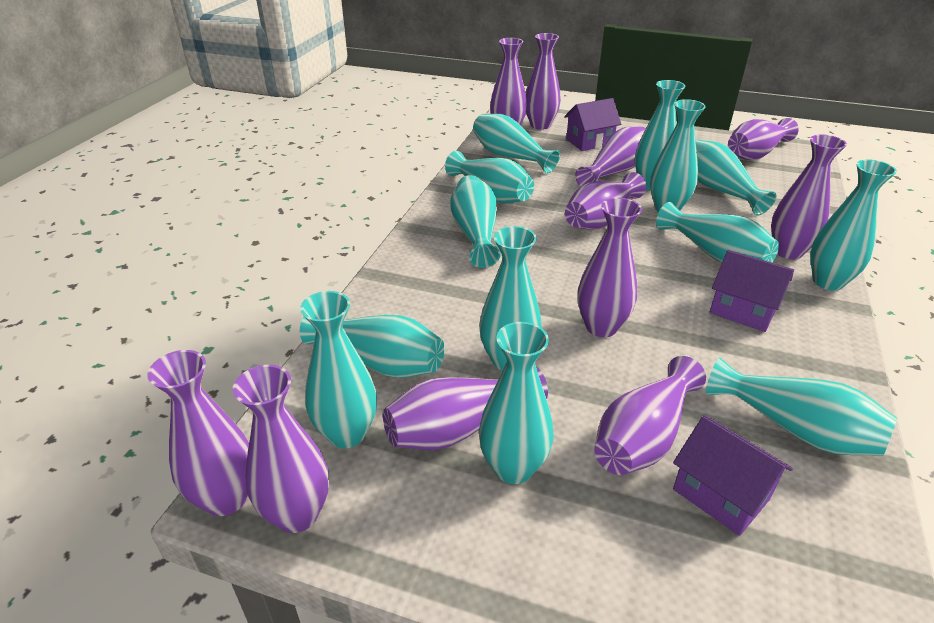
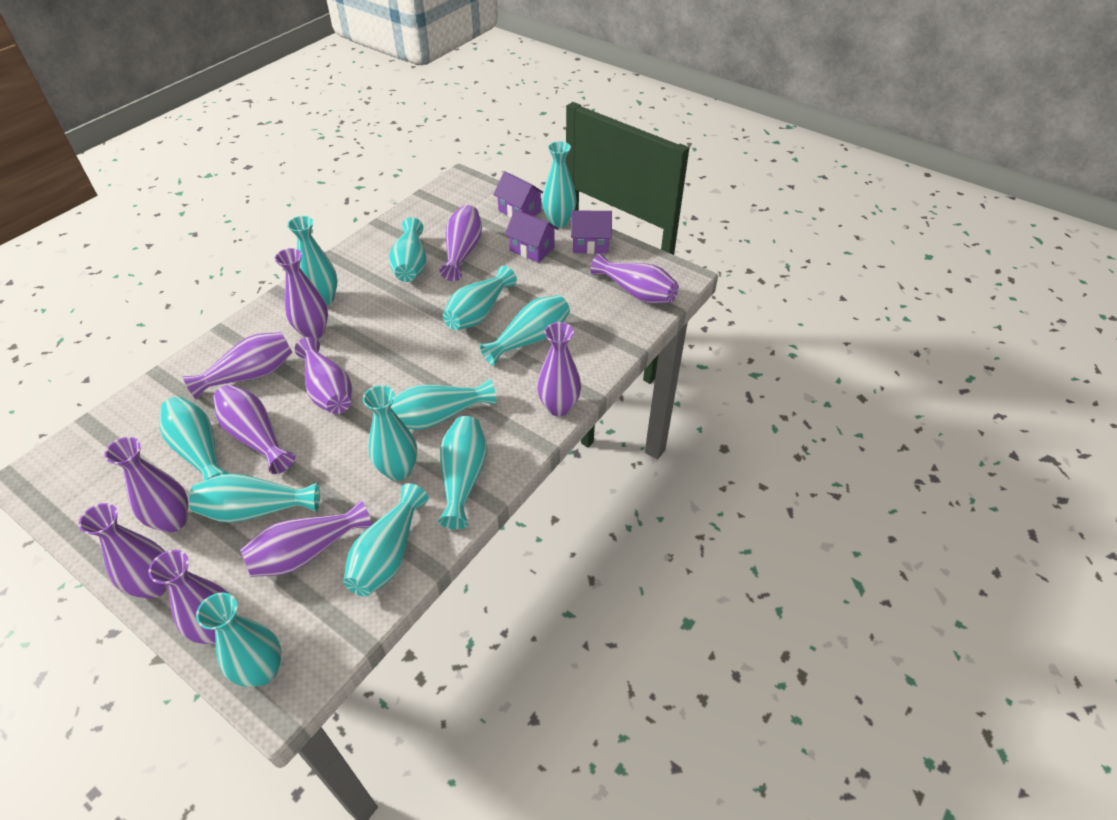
turquoise vase: [300,291,377,448] [300,315,445,378] [445,151,534,204] [451,175,501,268] [473,114,560,174] [479,226,542,371] [479,322,554,484] [635,80,685,190] [650,99,706,212] [656,202,779,263] [696,140,776,216] [706,358,897,456] [810,159,897,291] = 13 -> [159,397,230,481] [189,473,320,523] [196,592,282,687] [287,216,337,305] [343,483,429,597] [363,385,417,481] [389,217,426,282] [391,379,496,430] [438,416,487,529] [443,266,517,330] [479,295,570,366] [542,141,577,227] = 12

